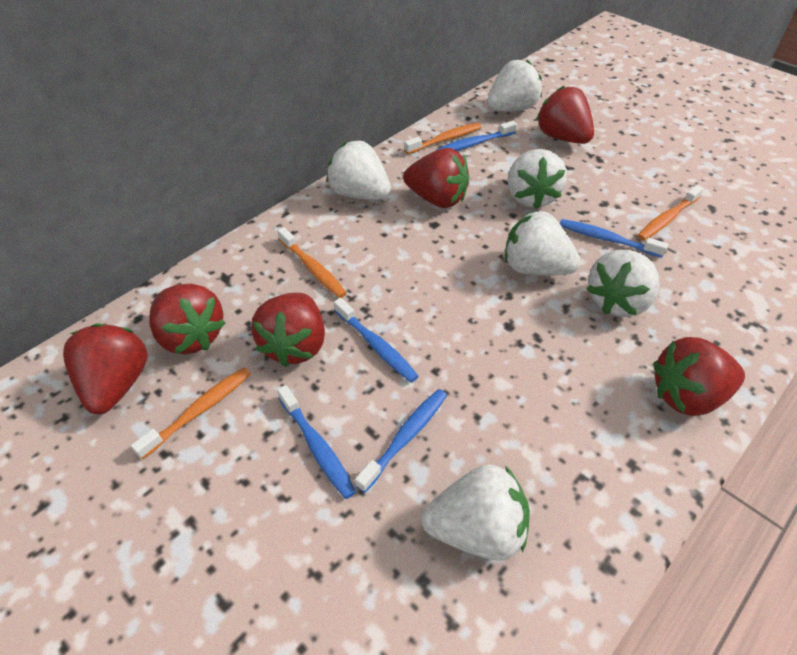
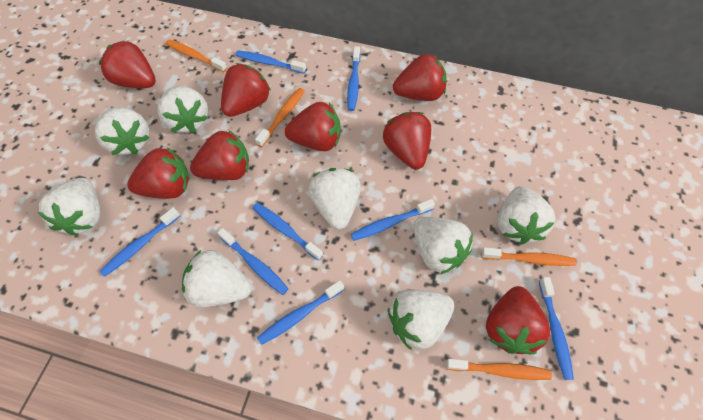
blue toothbrush: [277,385,356,499] [334,298,419,383] [355,389,447,493] [436,121,517,151] [560,219,668,258] = 5 -> [99,207,180,277] [217,228,288,295] [236,51,306,74] [252,203,323,261] [257,280,344,345] [347,46,360,111] [351,199,435,241] [539,277,574,380] = 8
red strawberry: [63,323,148,414] [149,284,226,354] [251,293,325,367] [403,148,469,208] [536,86,594,144] [653,337,745,416] = 6 -> [99,40,156,88] [127,147,190,199] [190,130,249,180] [221,63,271,117] [285,102,341,151] [383,112,431,169] [393,54,447,101] [486,286,550,354] = 8
white strawberry: [327,141,391,200] [422,465,530,561] [487,60,542,111] [505,211,581,275] [508,149,567,209] [586,250,660,317] = 6 -> [38,178,100,236] [95,107,149,155] [158,86,208,133] [182,250,251,307] [308,168,361,229] [388,289,454,350] [413,217,473,274] [497,186,556,244] = 8

